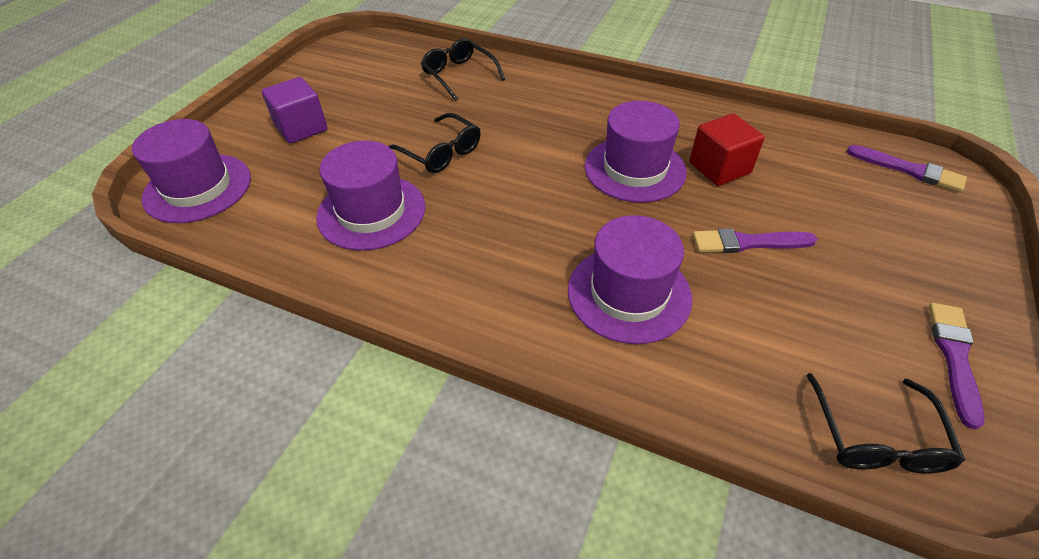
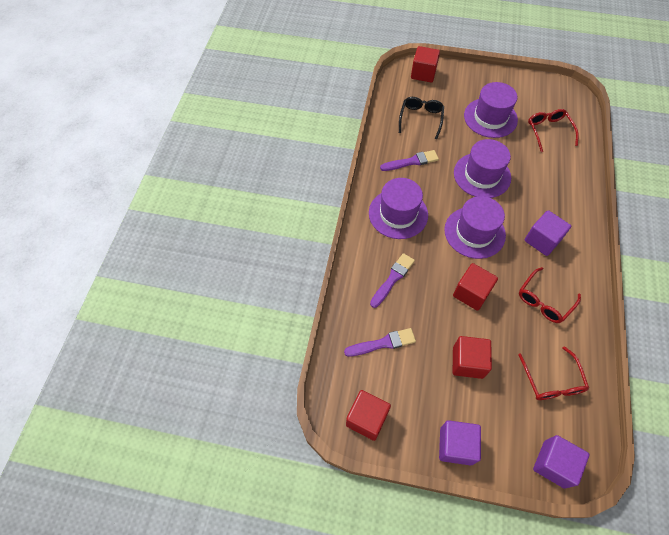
black glasses: [388,113,481,173] [421,38,505,101] [806,373,965,474] = 3 -> [399,97,444,139] = 1
purple cube: [262,77,328,144] = 1 -> [439,420,481,465] [525,210,571,256] [533,435,589,489] = 3
red cube: [689,113,765,186] = 1 -> [346,390,391,441] [411,46,440,83] [453,263,498,311] [453,336,492,379] = 4
red glasses: none = 0 -> [518,346,589,400] [519,267,581,323] [528,109,579,152] = 3

